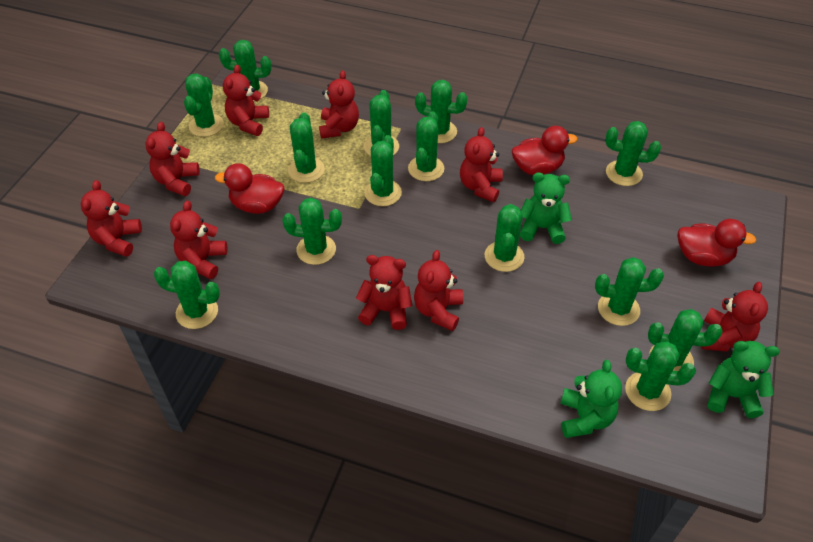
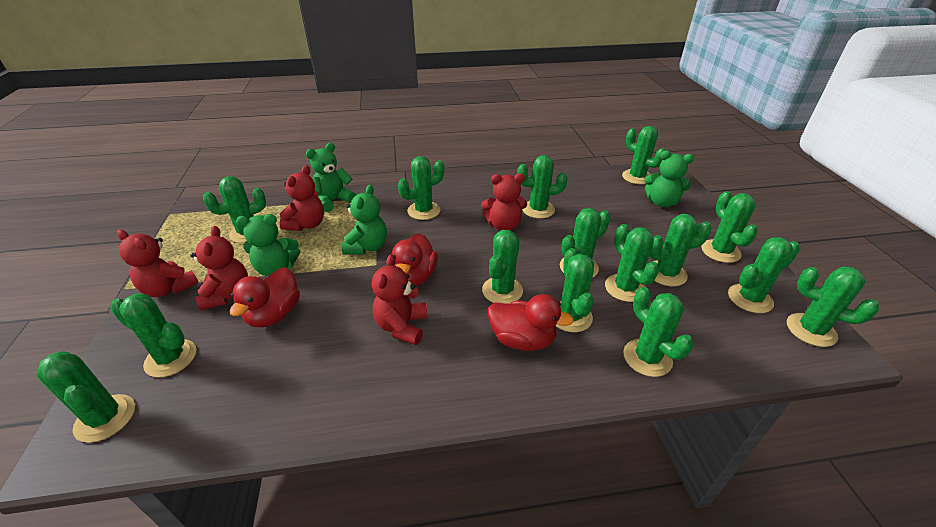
green cactus: [154,261,220,329] [184,73,224,137] [219,40,271,101] [282,197,342,265] [288,112,325,183] [364,90,399,156] [364,135,402,206] [408,112,444,181] [415,80,468,143] [485,204,524,272] [595,257,664,326] [605,121,661,186] [625,341,696,411] [648,309,722,371] = 14 -> [37,351,135,443] [110,294,196,377] [203,176,266,243] [398,156,444,220] [482,230,523,304] [517,155,568,219] [556,248,594,332] [560,208,611,278] [605,224,659,302] [622,126,665,185] [623,287,693,377] [649,214,711,287] [701,191,758,263] [728,237,800,313] [787,266,879,347] = 15
green teddy bear: [520,173,572,244] [560,360,622,438] [708,341,780,418] = 3 -> [236,214,300,276] [306,143,356,212] [342,185,387,254] [644,151,694,207] = 4
red teddy bear: [81,180,142,257] [145,122,200,196] [170,201,228,279] [223,65,269,136] [319,70,359,139] [356,255,412,330] [414,250,463,331] [460,127,503,202] [701,282,768,352] = 9 -> [117,229,199,297] [190,226,248,310] [280,165,324,231] [372,255,428,345] [481,173,527,231] = 5

